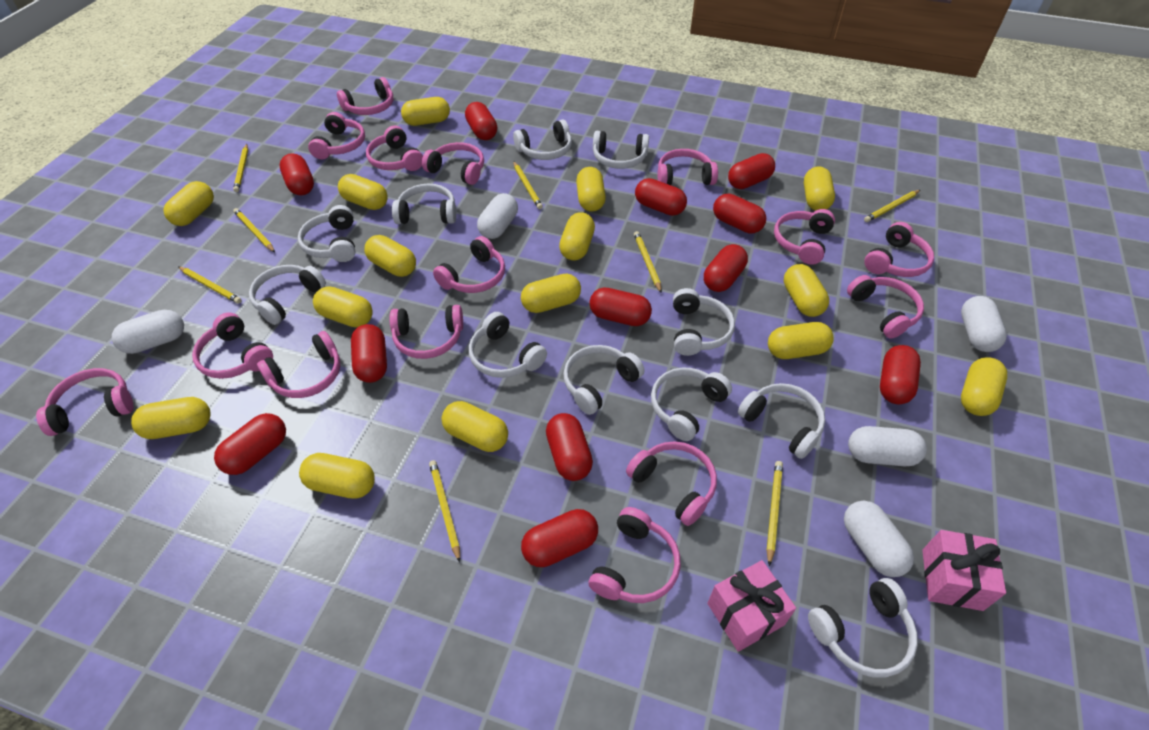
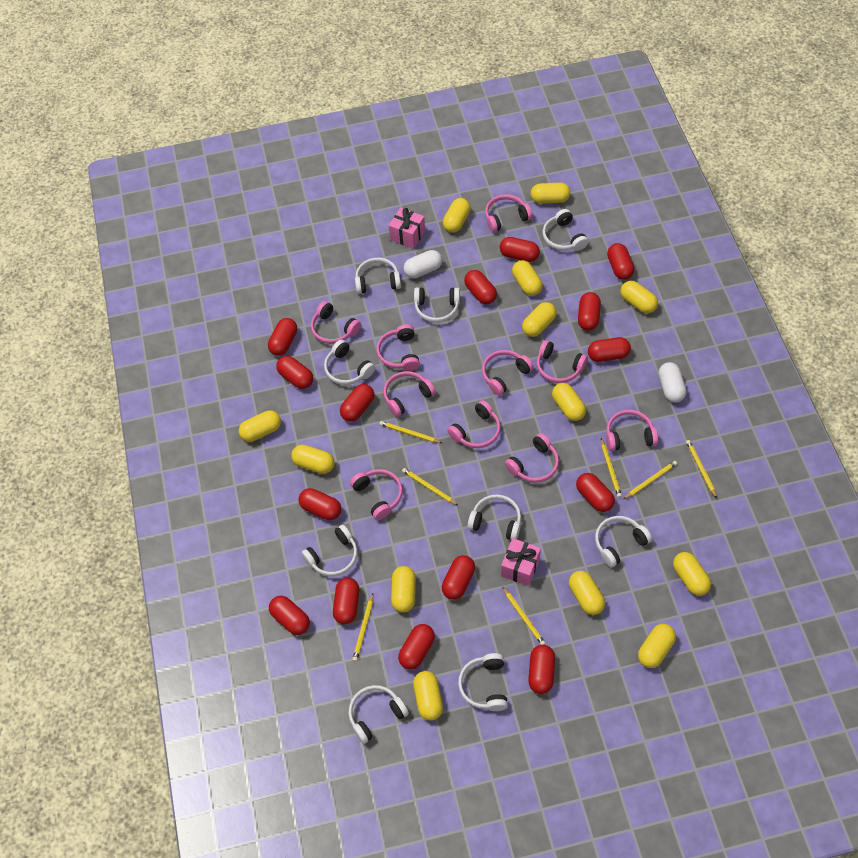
pink headphones: [36,368,133,436] [192,312,273,379] [257,331,340,398] [308,112,365,159] [337,77,394,115] [366,126,423,171] [389,305,463,359] [422,142,484,185] [433,236,505,293] [589,507,681,603] [626,441,717,526] [658,149,718,185] [774,209,835,265] [847,275,924,339] [864,222,934,277] = 15 -> [311,301,361,344] [350,469,403,520] [377,324,420,371] [383,371,436,417] [447,400,501,448] [482,350,534,396] [485,194,532,232] [505,433,559,483] [537,340,588,383] [606,410,658,451] = 10
red capsule: [214,413,286,475] [280,153,314,195] [351,324,387,383] [465,102,497,140] [521,509,598,567] [546,413,593,481] [589,287,652,326] [635,178,687,216] [704,244,748,292] [713,194,766,234] [728,153,775,189] [880,345,921,404] = 12 -> [268,318,297,356] [269,596,310,635] [276,356,313,389] [298,488,341,520] [333,578,359,624] [340,384,374,422] [398,624,435,670] [442,555,475,600] [464,270,497,304] [500,237,540,262] [528,645,555,694] [576,473,615,512] [578,292,601,331] [588,337,631,362] [607,243,635,280] = 15
white capsule: [112,310,184,354] [477,193,518,239] [844,501,914,577] [848,426,927,466] [961,296,1007,352] = 5 -> [404,250,442,278] [658,362,686,403] = 2
white headphones: [249,265,326,325] [298,205,355,262] [392,184,456,224] [469,312,547,378] [513,119,572,160] [563,345,645,415] [593,131,649,169] [651,368,732,441] [673,288,735,356] [738,383,825,459] [808,578,918,678] = 11 -> [301,524,358,576] [324,340,375,385] [348,685,409,744] [355,258,401,294] [414,287,460,323] [458,653,508,711] [467,495,521,540] [543,209,588,251] [595,516,652,568] = 9
yellow capsule: [131,397,211,439] [163,181,214,226] [299,453,375,499] [313,286,373,327] [338,174,388,210] [364,235,416,277] [401,97,450,126] [441,401,508,452] [521,273,581,313] [559,212,595,261] [576,167,606,212] [768,322,834,359] [784,264,829,317] [804,166,835,211] [961,357,1007,416] = 15 -> [239,410,281,442] [291,445,335,474] [391,566,416,613] [413,671,443,721] [443,198,471,233] [512,260,543,296] [522,302,556,337] [531,183,570,204] [552,383,586,421] [569,571,605,615] [620,281,658,313] [638,624,676,668] [673,552,711,596] = 13
yellow pencil: [178,266,242,304] [233,144,248,192] [233,208,275,252] [429,460,460,563] [513,161,543,209] [634,231,662,293] [767,461,783,566] [864,190,920,222] = 8 -> [352,594,373,662] [379,421,442,443] [402,468,458,505] [503,587,546,645] [601,438,622,498] [623,461,677,499] [686,440,717,498] = 7

